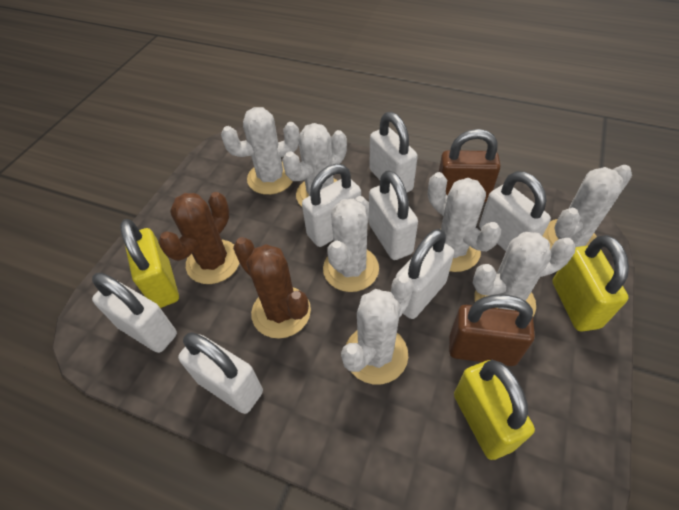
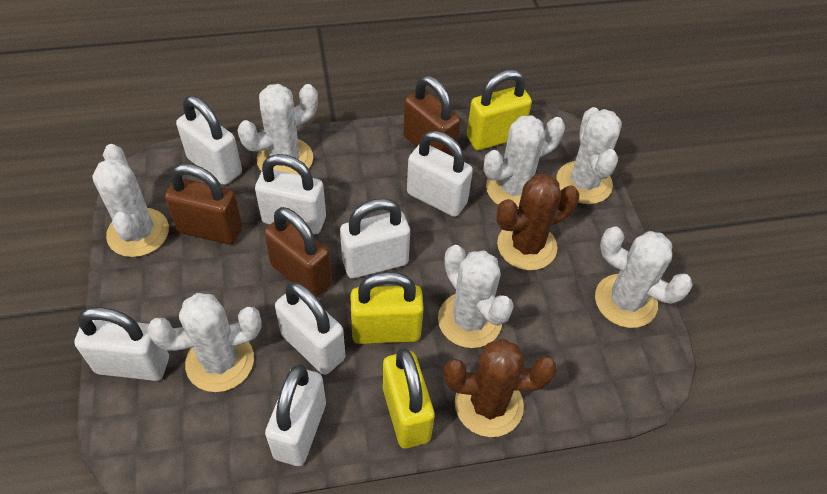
brown padlock: [439,129,501,202] [449,295,535,366] = 2 -> [165,163,242,244] [264,207,332,297] [403,76,461,157] = 3

